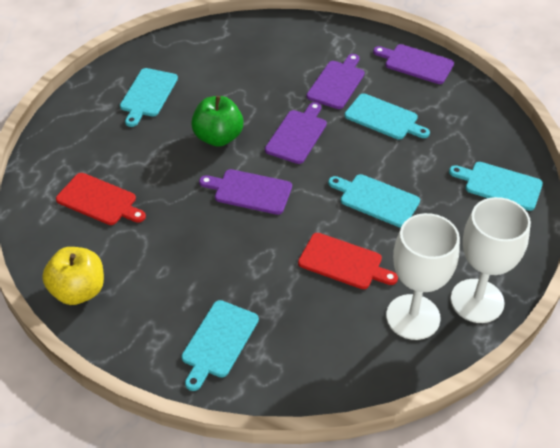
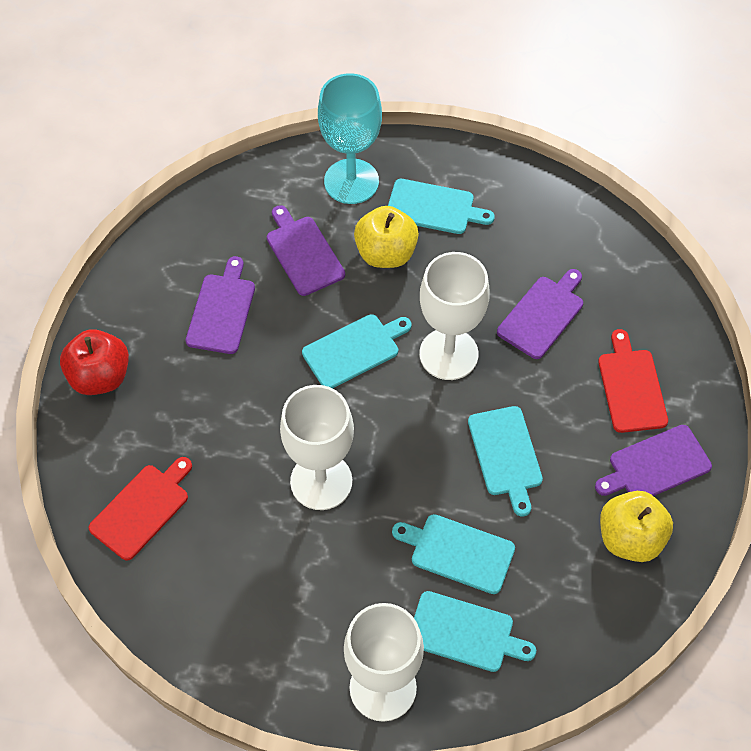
green apple: [191,96,244,147] = 1 -> none = 0
red apple: none = 0 -> [60,329,129,395] = 1
turquoise goblet: none = 0 -> [318,73,382,204] = 1
white goblet: [386,213,460,340] [451,197,531,323] = 2 -> [280,385,354,510] [344,603,424,722] [420,252,490,380] = 3
yellow apple: [42,247,104,305] = 1 -> [354,206,419,268] [600,491,673,562] = 2

